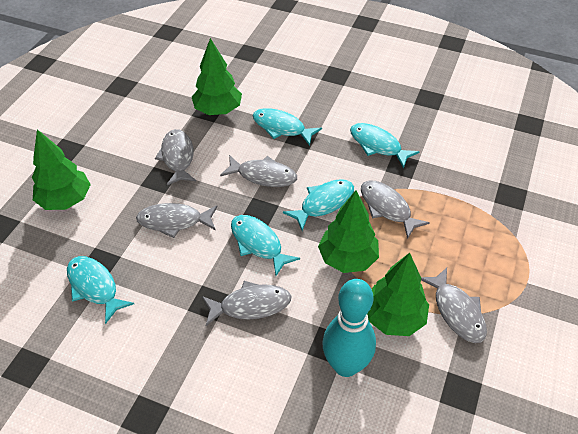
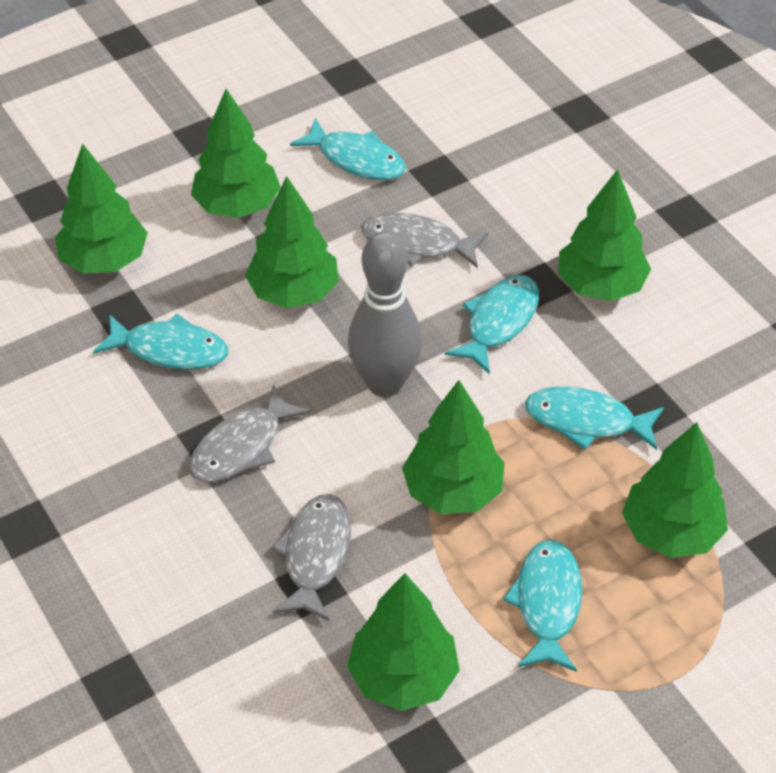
green tree: [32,129,91,210] [192,38,242,115] [318,190,379,273] [367,253,429,336] = 4 -> [55,143,147,274] [191,89,281,218] [245,176,339,308] [347,573,460,711] [402,380,505,514] [558,169,651,301] [622,422,728,558] = 7
grey bowling pin: none = 0 -> [348,232,422,397] = 1
grey fish: [136,203,217,238] [155,129,196,185] [202,281,291,326] [220,155,297,187] [361,180,430,239] [421,268,487,343] = 6 -> [189,384,311,483] [271,494,351,622] [361,213,488,268] = 3
turquoise bowling pin: [322,279,376,377] = 1 -> none = 0

